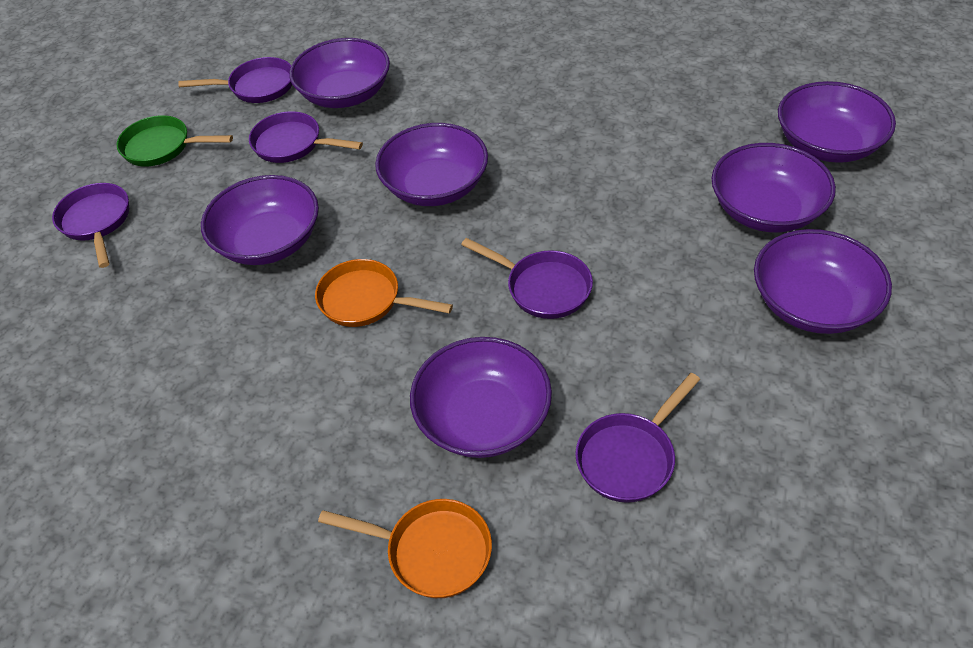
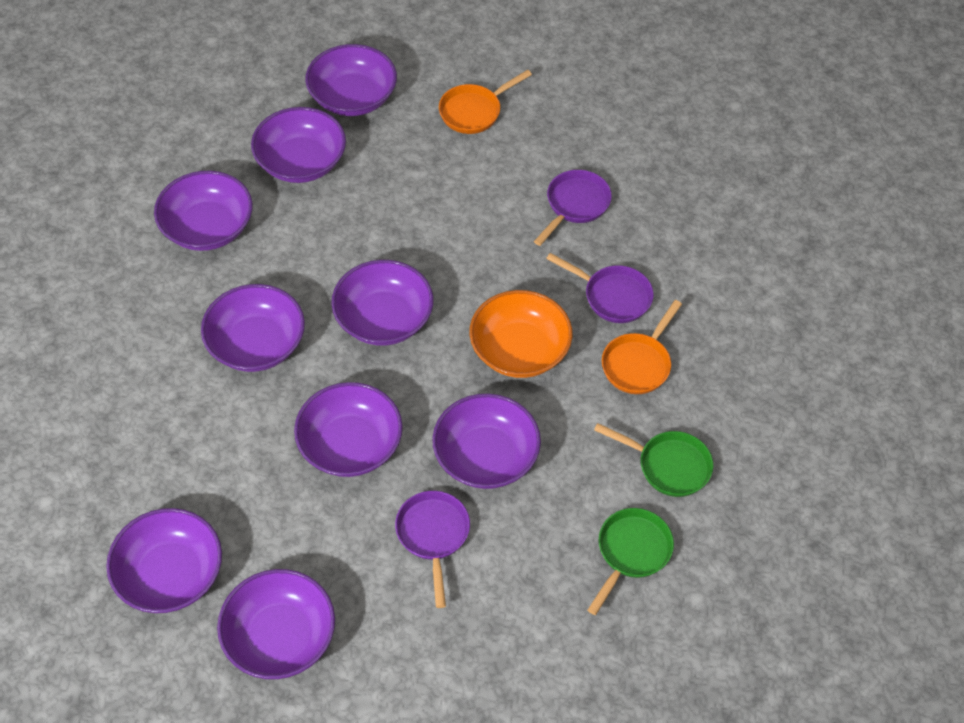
green pan: [117,115,233,166] = 1 -> [588,508,674,615] [594,423,713,497] = 2
orange bowl: none = 0 -> [469,290,573,378] = 1
purple bowl: [201,175,319,265] [289,38,390,108] [375,123,488,206] [410,337,552,458] [712,143,836,233] [754,229,892,334] [778,81,896,163] = 7 -> [106,508,222,613] [154,171,253,251] [201,284,305,372] [217,569,335,679] [251,107,346,183] [294,382,403,477] [305,44,397,116] [331,260,434,346] [432,393,541,489] = 9
purple pan: [52,183,129,268] [178,57,292,103] [249,111,363,163] [461,238,593,319] [575,373,700,503] = 5 -> [395,491,470,608] [534,170,612,246] [546,253,654,323] = 3

